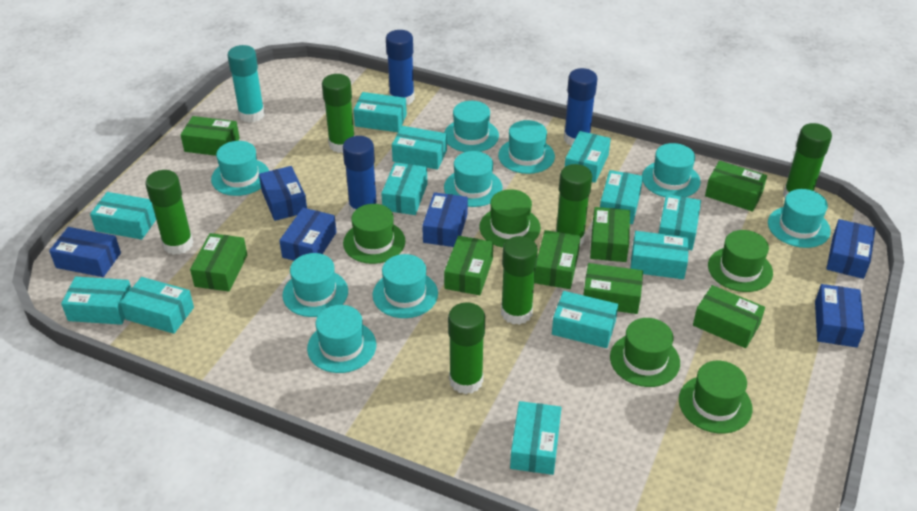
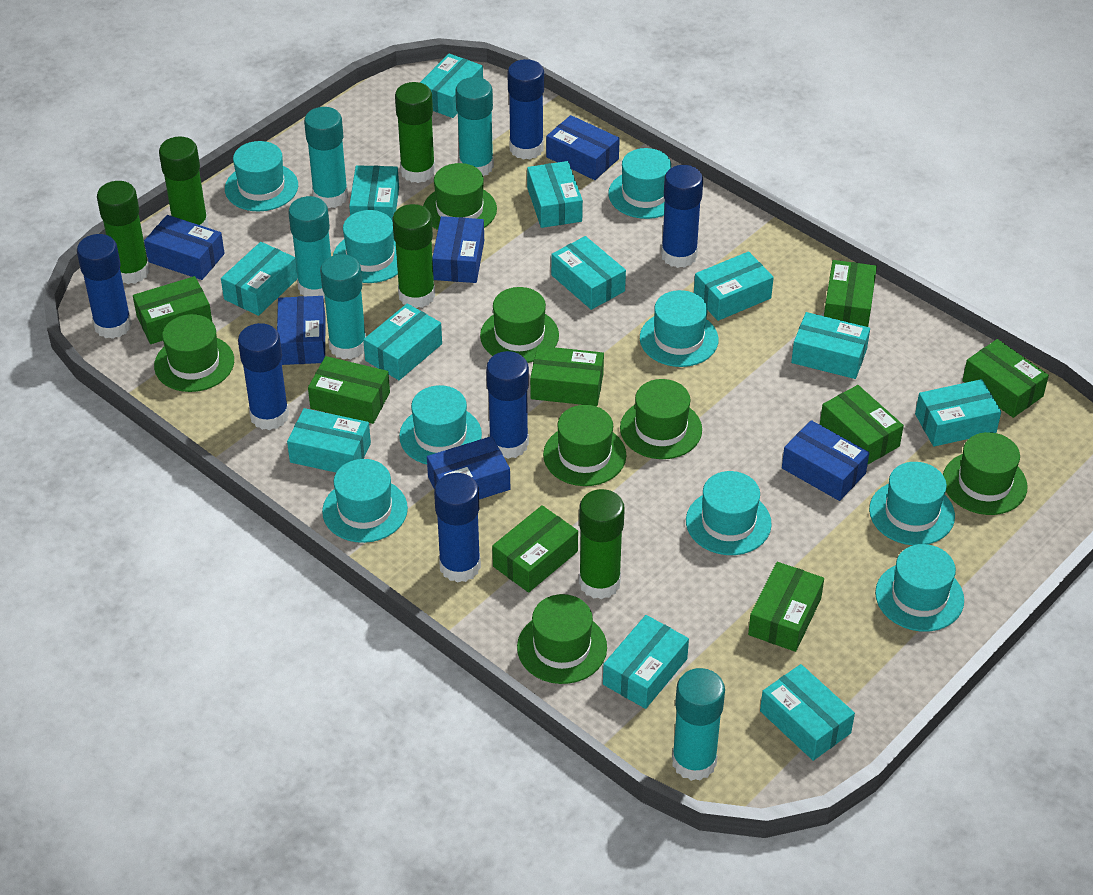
blue glue stick: [343,136,378,215] [386,30,415,105] [564,68,597,146] = 3 -> [77,234,132,339] [238,323,289,430] [434,473,481,583] [486,351,529,459] [508,59,544,160] [661,165,703,268] = 6
green glue stick: [145,170,193,255] [322,74,355,153] [448,302,485,394] [501,236,538,325] [556,164,592,246] [783,123,832,198] = 6 -> [97,181,150,284] [159,136,209,228] [392,204,435,308] [395,82,435,183] [579,489,625,599] = 5
green hat: [343,204,405,264] [479,189,541,248] [610,318,680,387] [679,361,752,433] [708,230,773,292] = 5 -> [154,314,234,392] [423,163,497,230] [480,287,559,363] [517,594,607,684] [543,405,626,486] [620,379,702,459] [943,432,1028,515] = 7
turquoise glue stick: [227,45,265,123] = 1 -> [288,196,331,299] [304,107,348,208] [320,254,366,360] [455,77,494,176] [672,668,725,781] = 5

